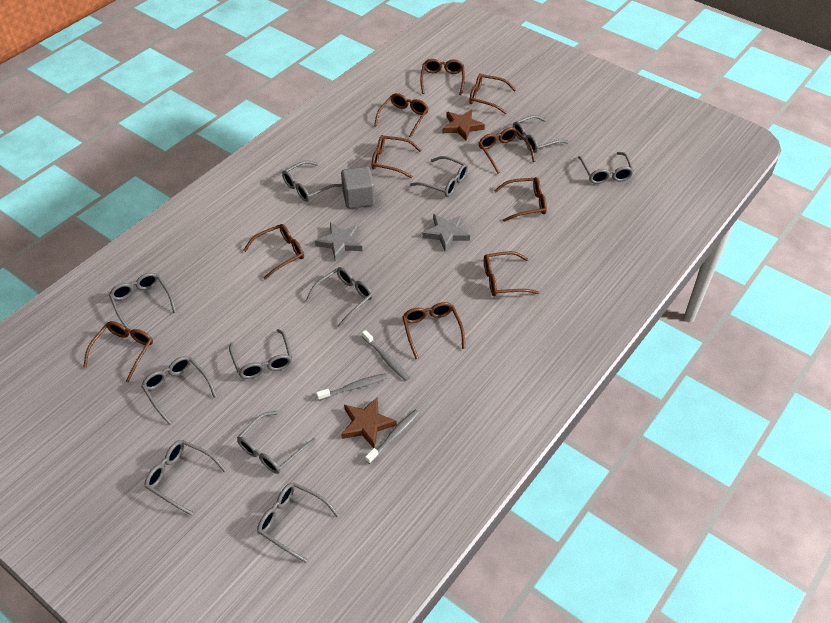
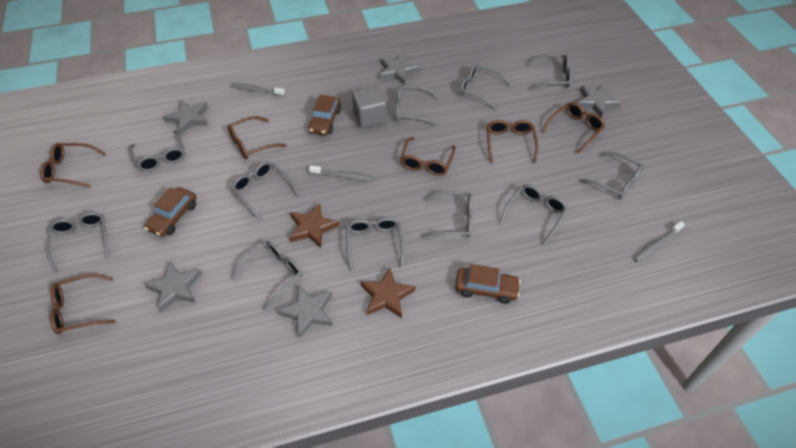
brown car: none = 0 -> [144,187,196,237] [308,95,341,135] [455,264,521,304] = 3
brown glasses: [84,321,153,382] [243,224,304,280] [372,135,421,178] [374,93,429,138] [402,302,465,359] [420,59,465,95] [469,73,516,114] [479,127,535,174] [484,251,539,296] [494,177,547,222] = 10 -> [40,143,106,188] [50,274,115,334] [227,116,286,159] [400,137,456,175] [487,120,538,163] [542,102,605,154] = 6
grey star: [315,222,362,261] [422,214,470,251] = 2 -> [144,261,202,313] [163,100,208,135] [277,285,333,338] [380,54,420,85] [578,85,622,117] = 5

